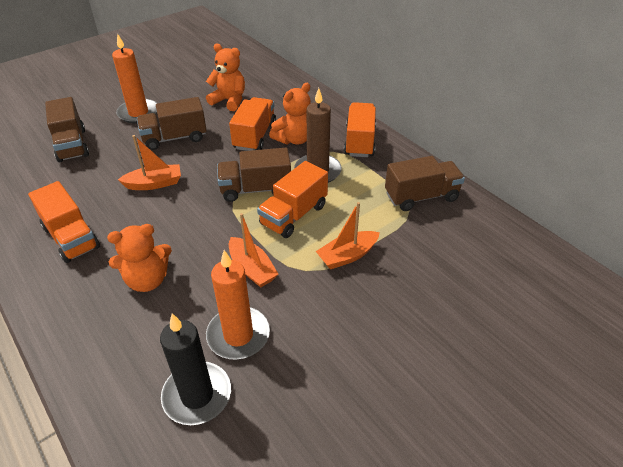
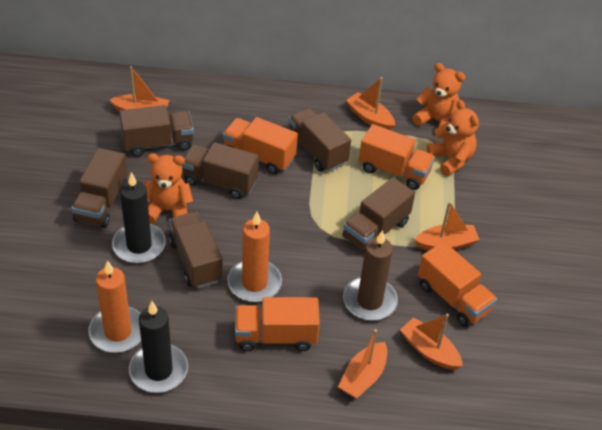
black candle: [160,313,231,425] = 1 -> [112,172,166,264] [129,301,188,393] = 2
brown truck: [45,97,89,162] [137,97,207,150] [217,148,291,202] [385,156,465,211] = 4 -> [72,148,128,228] [119,105,194,157] [168,212,223,288] [181,142,259,199] [288,108,351,172] [343,177,415,252] = 6
orange boat: [118,135,181,190] [229,213,278,288] [316,202,380,269] = 3 -> [110,66,169,111] [338,329,387,399] [346,77,395,130] [400,314,463,370] [414,201,480,251] = 5

